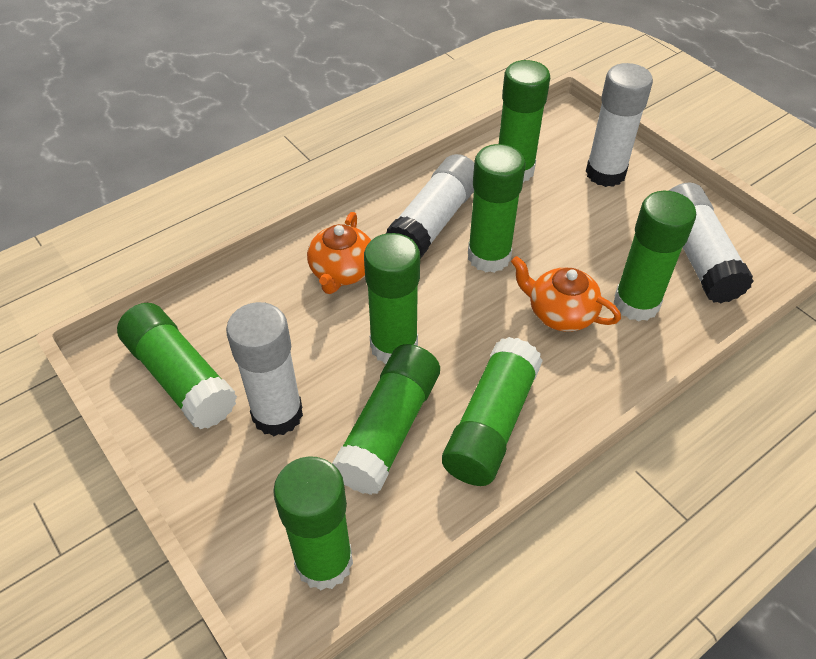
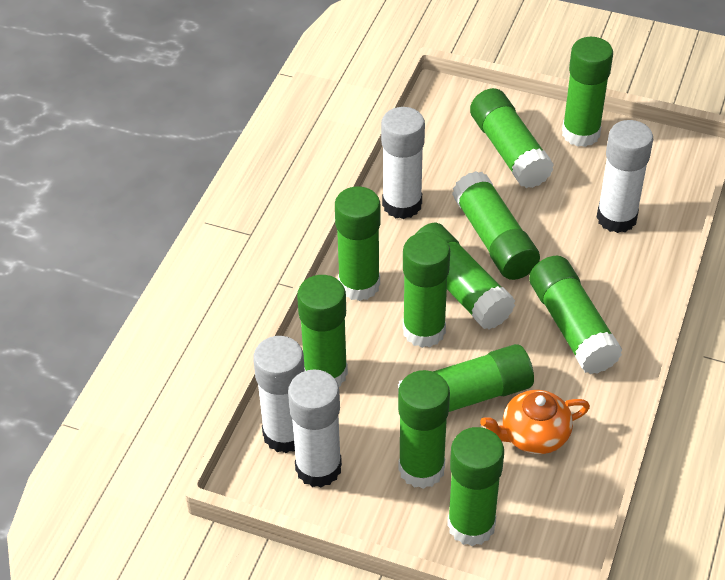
green glue stick: [117,303,237,429] [273,456,353,591] [332,344,440,495] [364,233,420,364] [442,337,543,486] [468,144,526,273] [499,60,550,183] [613,191,696,321] = 8 -> [297,275,348,387] [335,187,381,301] [398,344,534,412] [398,370,450,489] [403,232,450,348] [416,223,515,330] [447,427,504,546] [452,171,540,280] [470,88,554,188] [529,256,622,374] [562,37,613,147] = 11
orange teapot: [307,212,371,294] [511,256,621,332] = 2 -> [480,390,590,454] = 1

